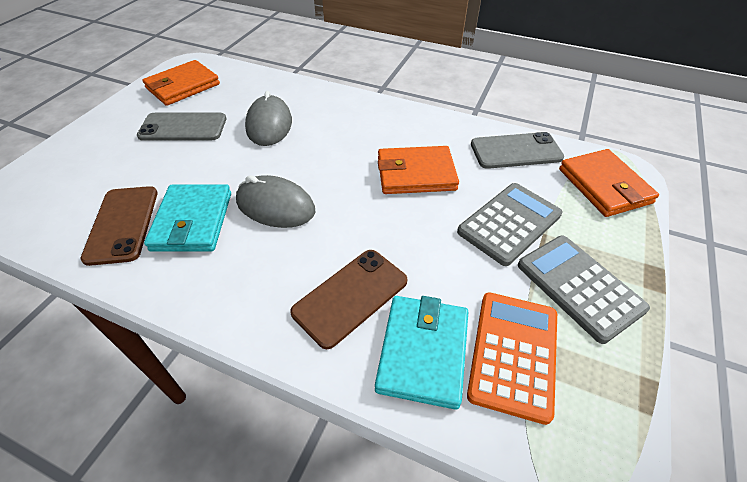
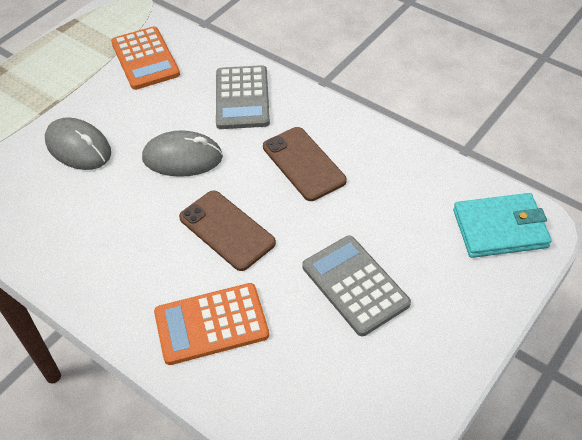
grey phone: [137,112,226,141] [471,132,564,169] = 2 -> none = 0
orange calculator: [467,292,557,425] = 1 -> [111,26,180,90] [154,283,269,365] = 2
orange wallet: [142,60,220,106] [378,146,459,194] [559,149,659,217] = 3 -> none = 0
turquoise wallet: [144,184,231,252] [375,296,468,410] = 2 -> [453,193,552,258] = 1

